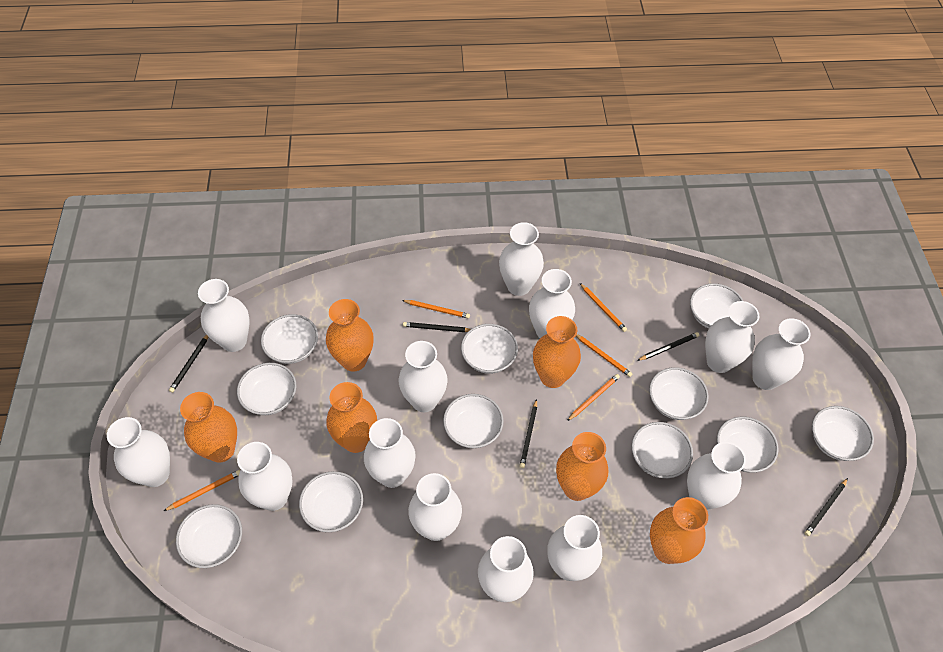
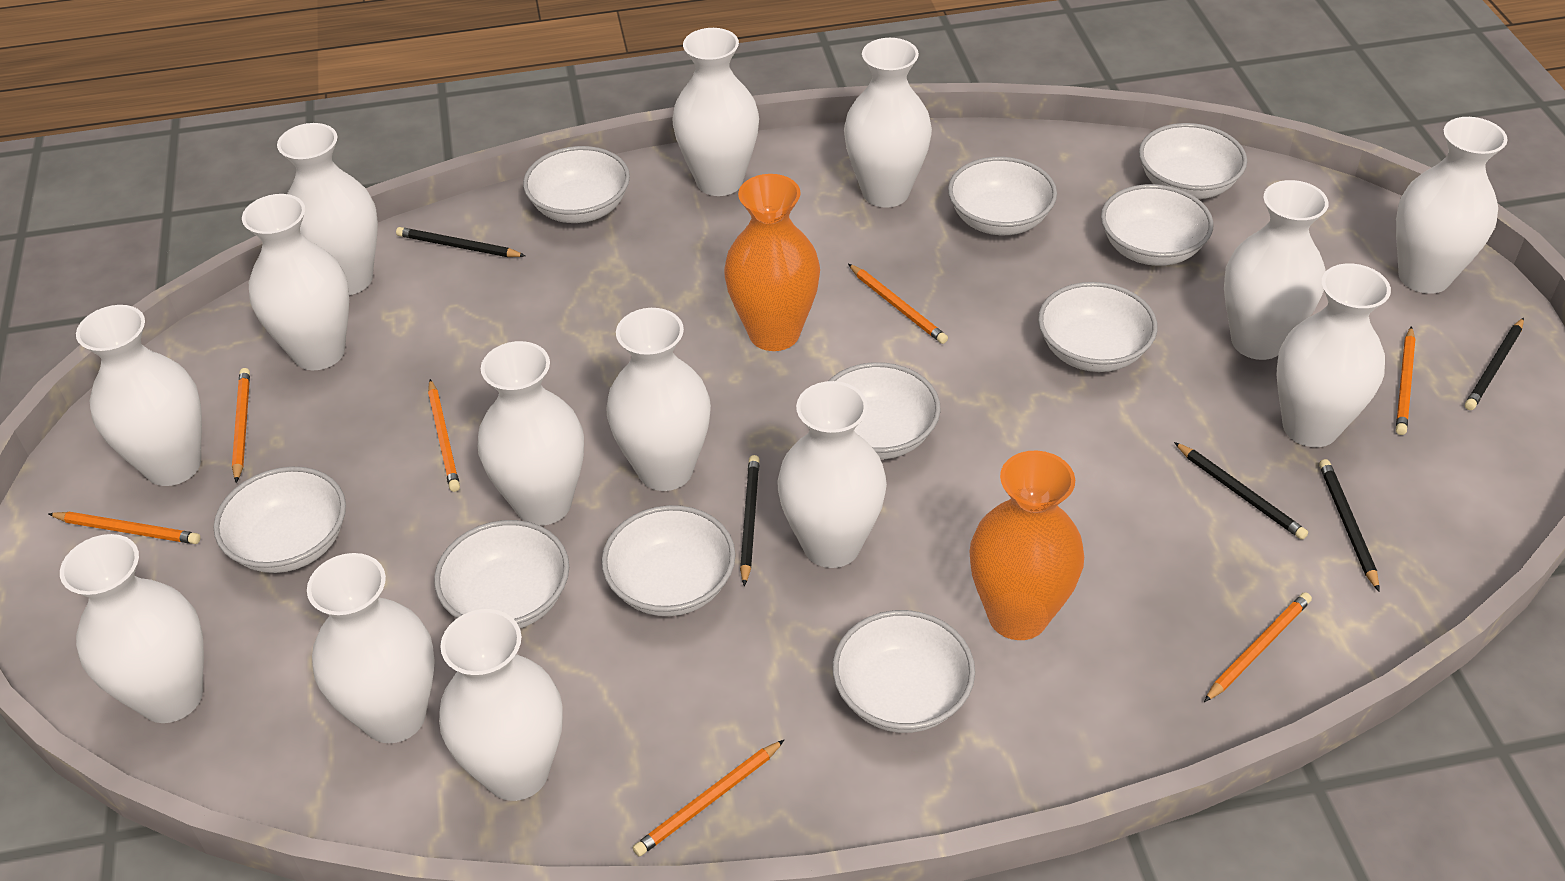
orange pencil: [164,470,240,511] [402,300,470,319] [567,374,620,421] [576,334,632,377] [580,283,627,332] = 5 -> [49,512,200,544] [232,368,250,483] [428,379,460,492] [633,740,784,857] [848,264,948,344] [1204,592,1312,702] [1396,326,1416,435] = 7
orange vase: [180,392,237,462] [326,299,374,372] [326,382,377,453] [533,316,581,388] [556,432,608,501] [650,497,708,564] = 6 -> [724,174,820,351] [969,451,1084,640] = 2
white bowl: [176,504,242,568] [237,363,297,415] [261,314,318,364] [299,471,363,532] [443,394,504,448] [461,324,518,374] [632,422,693,478] [649,367,709,420] [690,283,743,329] [717,417,778,473] [812,406,874,461] = 11 -> [214,467,346,573] [434,520,569,628] [523,146,630,223] [602,505,736,616] [829,362,941,460] [833,610,975,733] [948,157,1057,235] [1038,282,1157,372] [1101,184,1213,266] [1139,123,1247,199] = 10
white vase: [107,417,170,487] [198,279,250,352] [237,442,293,511] [364,418,416,488] [399,341,448,412] [408,473,462,541] [478,536,534,602] [499,222,544,296] [529,269,575,338] [547,515,602,581] [687,442,746,510] [705,301,759,373] [752,318,810,390] = 13 -> [60,534,204,723] [76,305,202,486] [242,194,349,370] [277,123,378,295] [307,553,435,743] [439,609,563,801] [478,341,584,525] [606,308,711,491] [673,28,759,196] [777,381,887,568] [844,38,932,208] [1224,180,1329,360] [1276,263,1391,447] [1396,117,1508,294] = 14

